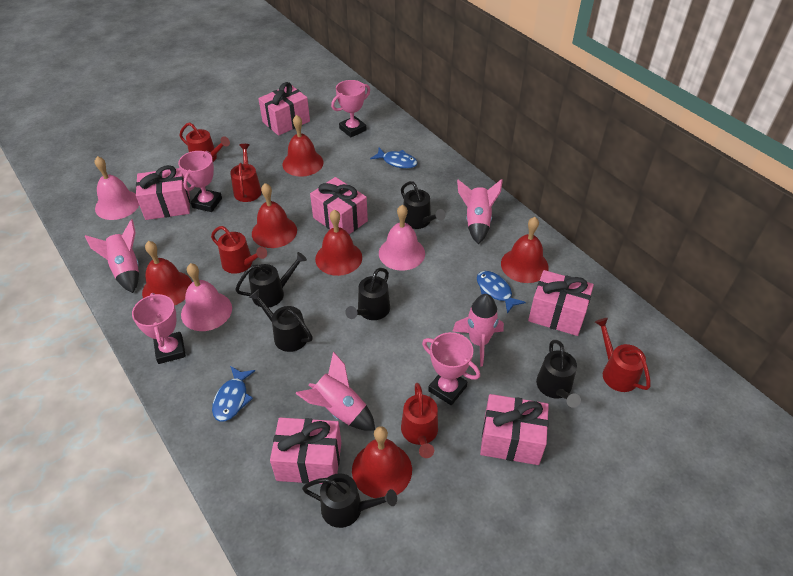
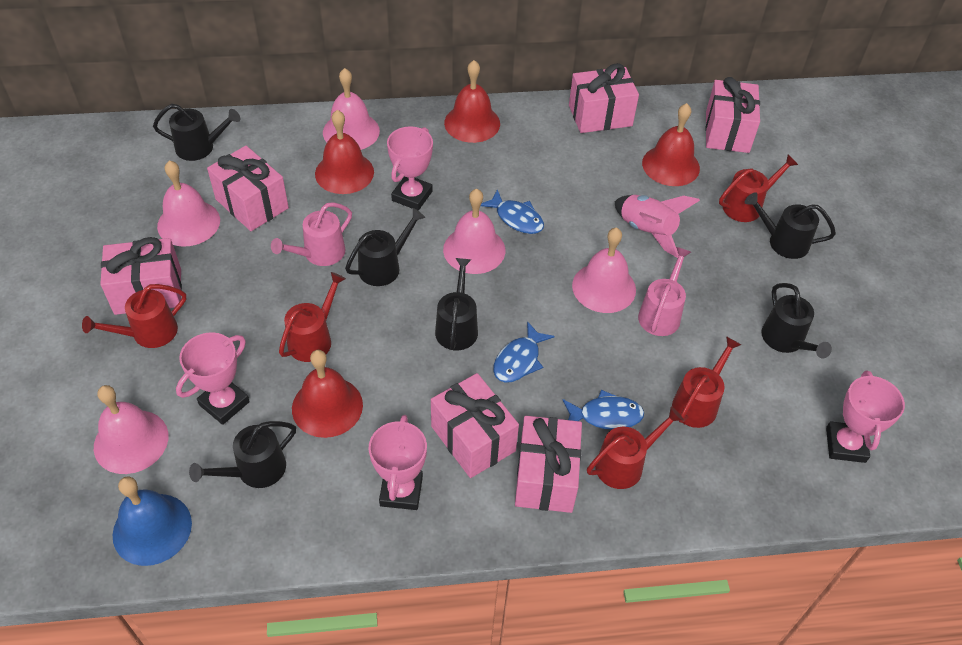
blue bell: none = 0 -> [113,476,192,566] = 1
pink bell: [95,156,139,220] [181,263,232,331] [379,205,425,271] = 3 -> [94,385,168,474] [157,160,220,247] [323,68,380,150] [443,189,505,274] [572,228,636,313] = 5
pink rocket: [85,219,139,293] [295,352,375,431] [452,294,504,367] [457,179,503,244] = 4 -> [615,195,700,258] = 1
pink watering can: none = 0 -> [271,202,352,266] [638,247,691,336] = 2
red bell: [142,241,192,306] [252,183,297,248] [283,115,324,177] [315,210,362,276] [352,426,412,498] [501,217,549,283] = 6 -> [292,350,363,438] [315,110,374,194] [444,60,500,143] [642,103,700,186] = 4

